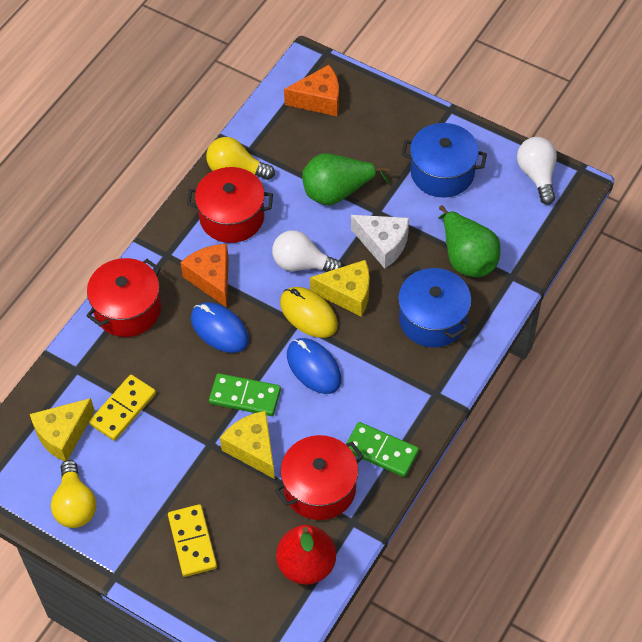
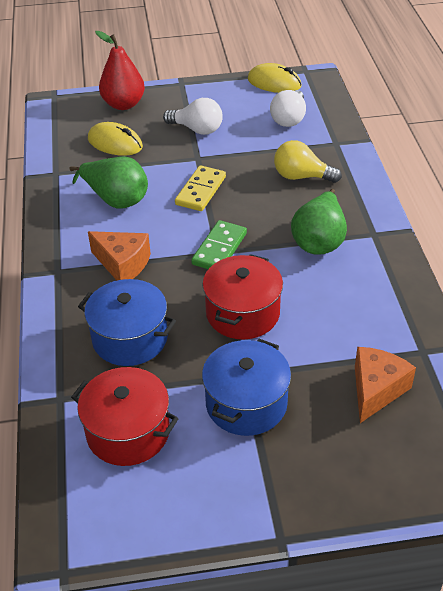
blue mouse: [191,302,249,353] [287,338,341,394] = 2 -> none = 0
green domino: [209,373,281,416] [346,422,419,477] = 2 -> [191,220,247,269] = 1
red pot: [86,258,161,337] [187,167,273,243] [275,435,364,520] = 3 -> [71,367,179,466] [202,254,283,339] = 2
white cheese: [351,215,409,268] = 1 -> none = 0
yellow cheese: [30,398,95,461] [220,411,275,479] [310,260,370,317] = 3 -> none = 0
yellow domino: [89,375,156,441] [168,504,217,577] = 2 -> [175,165,226,211] = 1
yellow light bulb: [51,460,96,528] [206,137,275,180] = 2 -> [274,140,342,183] = 1
yellow mouse: [280,287,338,338] = 1 -> [88,122,143,156] [248,63,302,93] = 2

